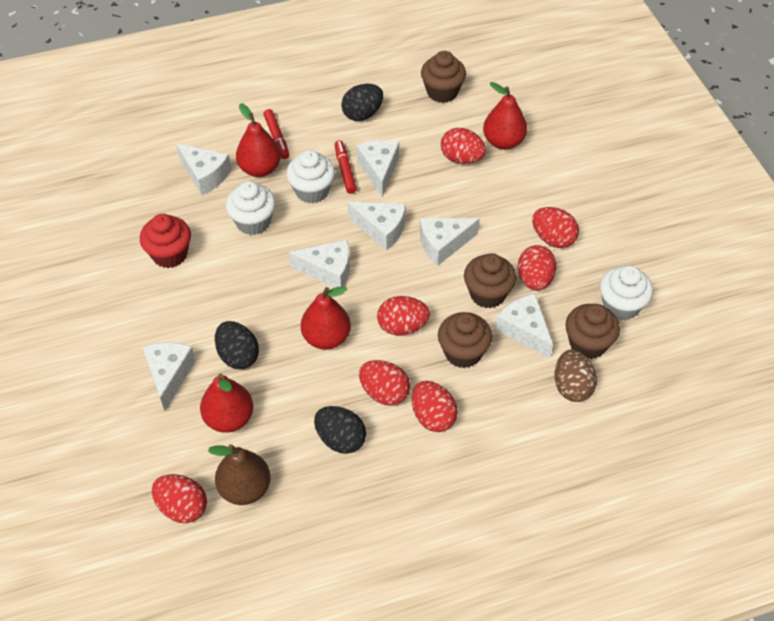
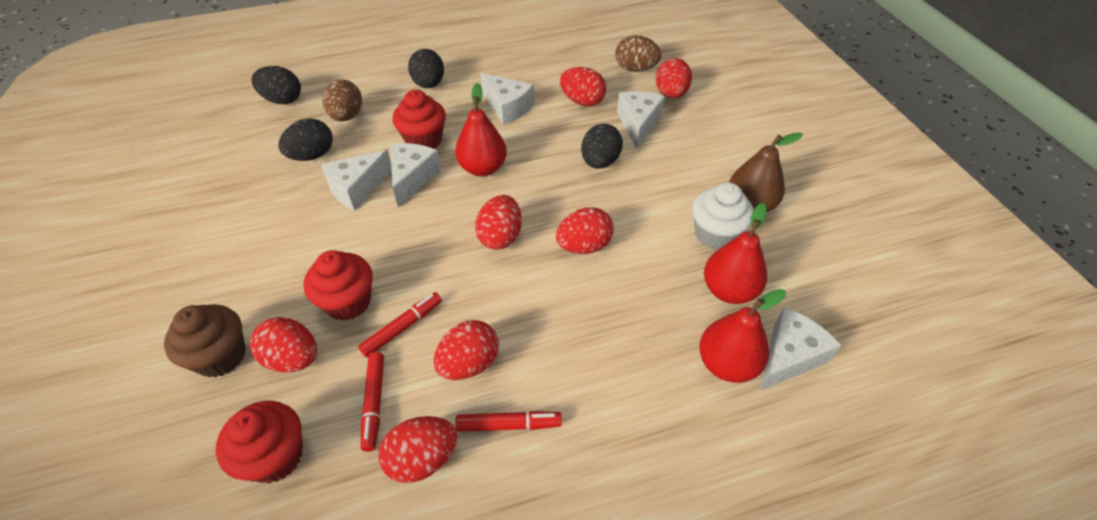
black egg: [215,321,259,369] [314,406,366,454] [341,84,383,121] = 3 -> [251,66,301,104] [279,118,333,161] [408,49,444,88] [581,124,623,169] = 4
brown cupcake: [421,51,466,103] [438,312,492,368] [464,253,516,308] [565,304,620,359] = 4 -> [164,304,246,378] = 1
brown egg: [555,349,597,402] = 1 -> [323,80,362,121] [615,35,661,72] = 2
red cupcake: [140,214,191,268] = 1 -> [216,401,303,483] [304,250,373,321] [393,90,446,149] = 3
red marker: [263,109,289,159] [335,140,357,194] = 2 -> [358,292,442,357] [361,352,384,452] [455,411,562,432] = 3
red pear: [200,374,253,433] [236,103,281,177] [301,286,351,350] [483,82,527,150] = 4 -> [455,83,507,176] [699,289,786,383] [704,203,767,304] = 3
white cheese: [143,343,196,411] [176,143,231,195] [289,240,350,288] [347,202,406,251] [356,140,399,197] [420,218,479,266] [495,294,553,358] = 7 -> [321,150,392,211] [390,143,441,207] [480,73,534,124] [617,91,665,149] [761,307,841,390] = 5
white cupcake: [226,181,276,235] [286,150,335,204] [600,265,653,321] = 3 -> [692,182,754,250] = 1

